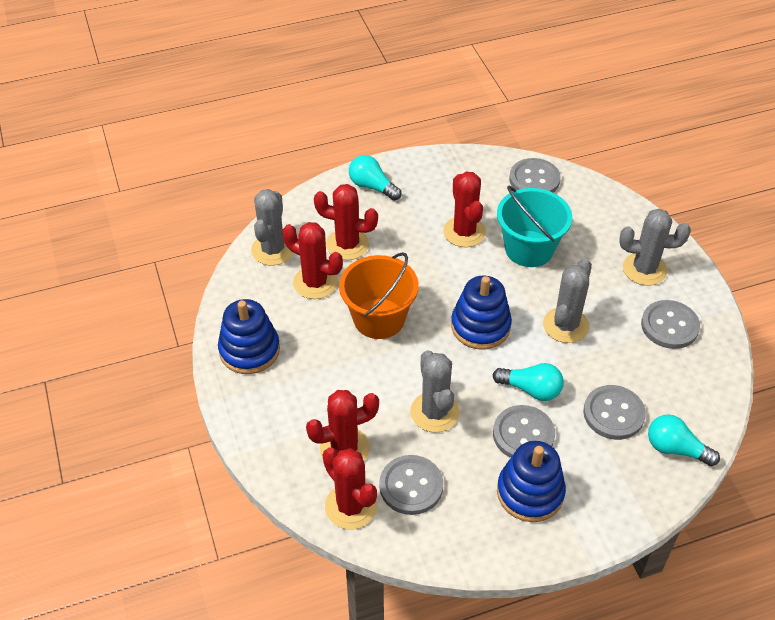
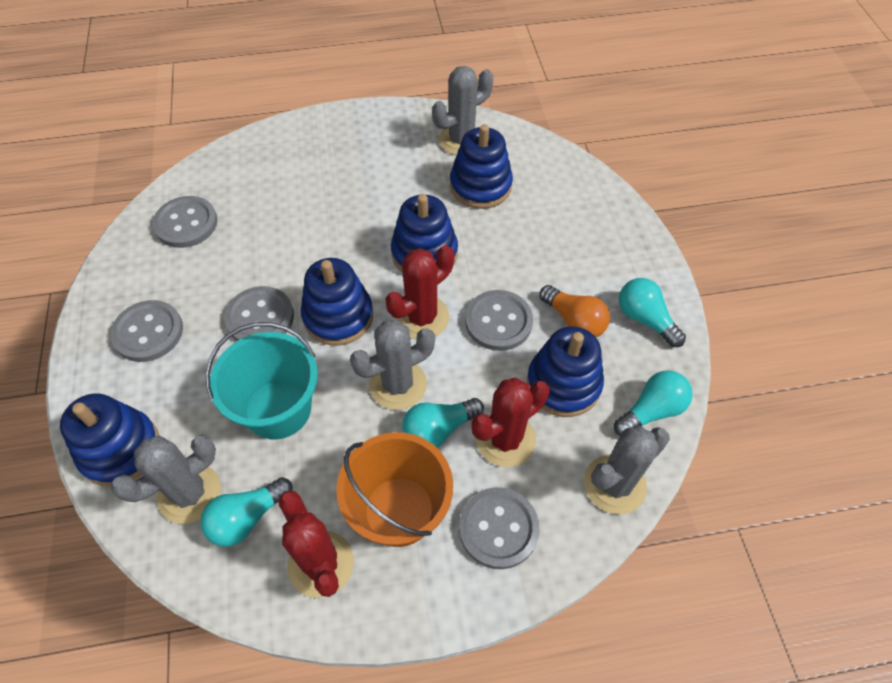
blue stacking toy: [218,299,280,374] [451,276,512,350] [497,441,566,522] = 3 -> [60,393,159,487] [301,258,373,346] [391,194,458,273] [450,124,513,209] [527,326,604,417] = 5
orange light bulb: none = 0 -> [539,285,610,337] = 1
red cactus: [282,222,343,299] [306,390,379,461] [314,184,378,260] [323,448,377,529] [443,171,486,247] = 5 -> [279,491,354,598] [385,245,454,339] [472,377,550,467] = 3
turquoise light bulb: [349,155,401,201] [493,363,564,401] [648,414,720,466] = 3 -> [200,477,293,547] [402,398,484,448] [614,371,693,436] [619,278,686,347] = 4

